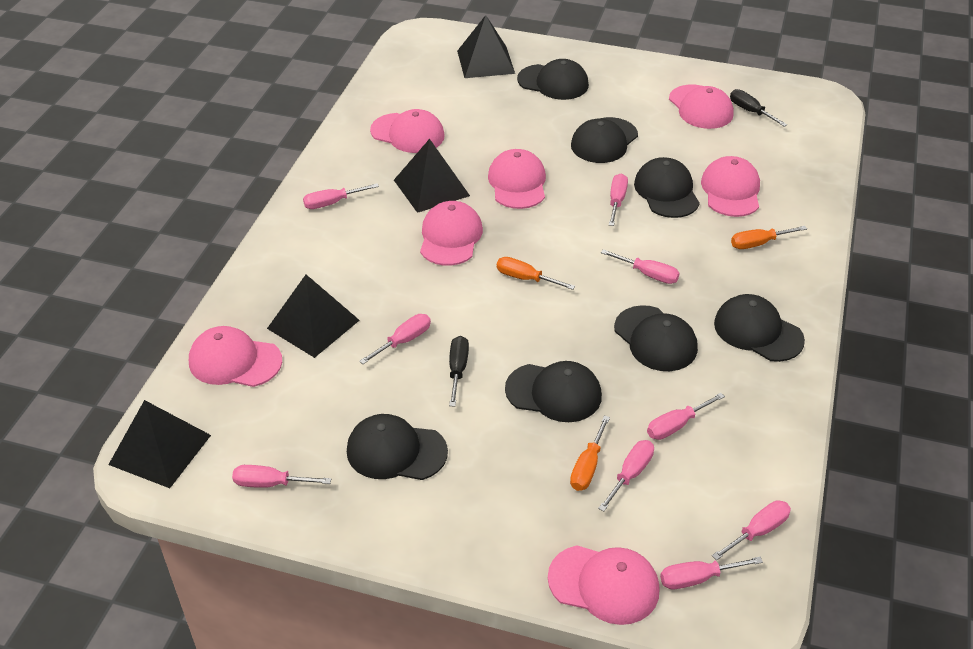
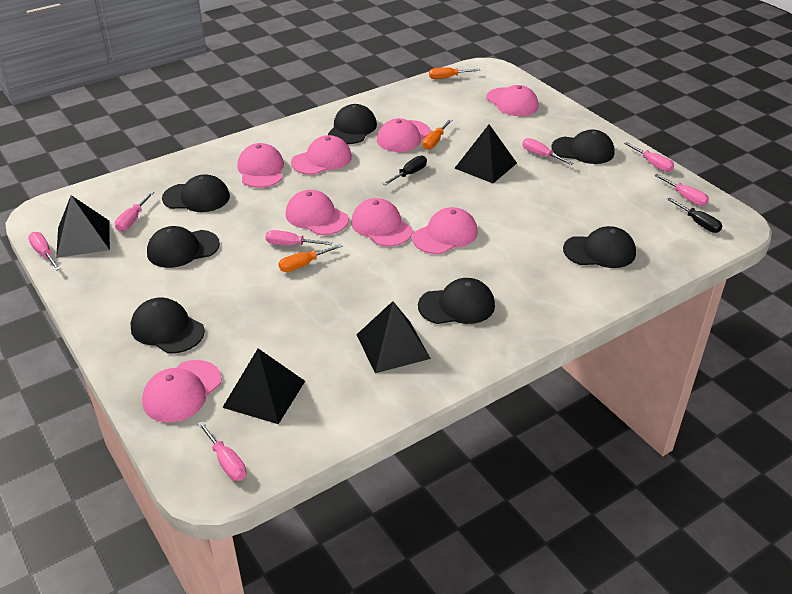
pink cap: [189,326,282,387] [370,109,445,153] [420,201,483,266] [488,149,546,209] [548,545,660,625] [669,85,734,129] [701,156,760,217] = 7 -> [142,360,222,423] [237,143,284,188] [286,190,349,235] [291,135,352,175] [351,198,412,247] [377,118,431,152] [412,207,478,254] [486,85,539,116] = 8
pink screwdriver: [232,465,331,488] [303,183,379,209] [359,314,431,364] [598,440,654,511] [601,249,680,284] [609,174,628,226] [647,393,725,440] [660,557,763,589] [712,500,791,560] = 9 -> [28,232,61,271] [115,192,154,231] [197,421,247,481] [265,230,332,245] [522,138,574,165] [624,142,674,172] [654,174,709,206] = 7

